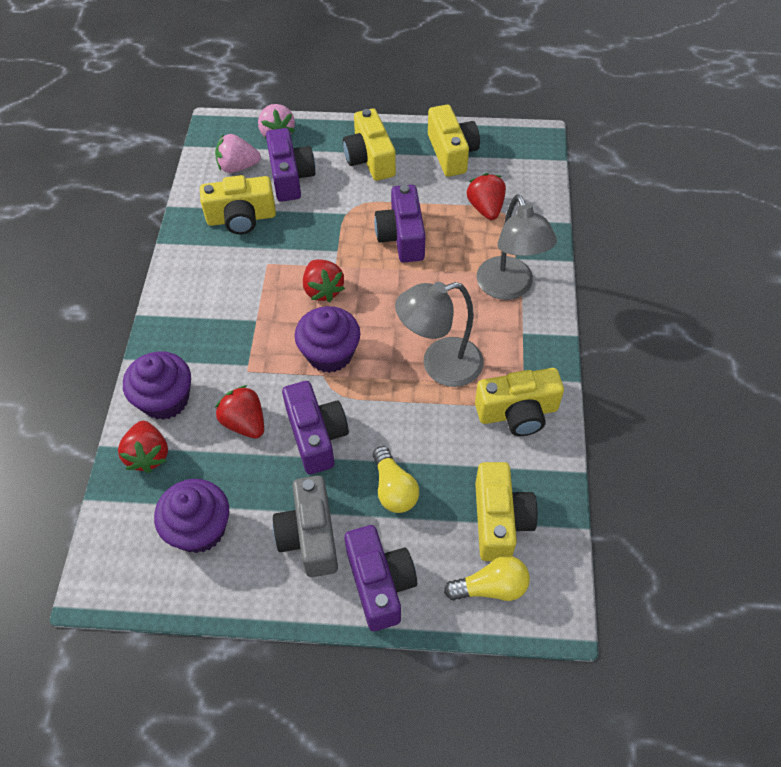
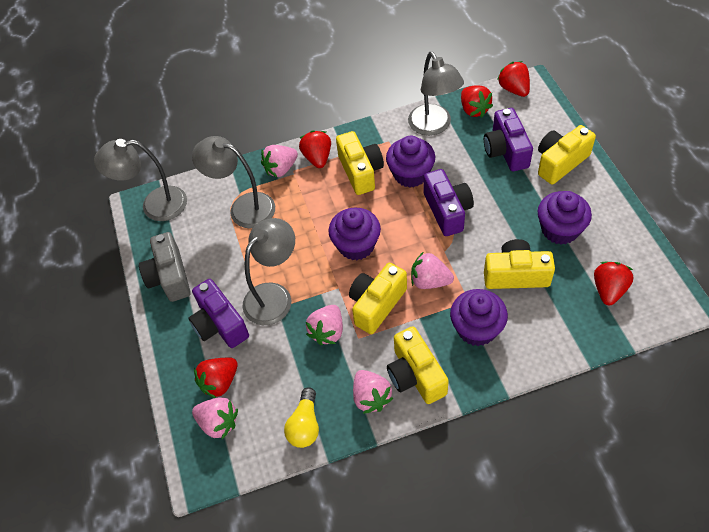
grey lamp: [395,282,484,387] [477,194,557,300] = 2 -> [94,139,187,221] [192,136,275,228] [242,218,295,325] [408,52,464,136] = 4
pink strawberry: [215,134,261,173] [258,104,295,139] = 2 -> [192,398,238,439] [261,145,298,177] [306,305,343,345] [353,370,393,414] [411,252,454,289] = 5
purple camera: [266,128,316,202] [282,381,349,474] [344,525,417,631] [374,185,426,262] = 4 -> [189,279,249,348] [424,169,474,236] [484,108,533,171] = 3
purple cupcake: [123,351,191,420] [154,479,229,553] [294,306,360,373] = 3 -> [329,207,381,260] [386,136,435,188] [450,289,508,346] [537,191,592,245] = 4
red strawberry: [118,421,168,473] [215,385,264,438] [303,259,345,302] [467,173,506,220] = 4 -> [194,358,238,398] [299,130,331,168] [461,85,493,117] [497,61,530,97] [594,262,633,305] = 5
yellow light bulb: [373,446,419,513] [444,556,530,601] = 2 -> [284,387,319,448] = 1

